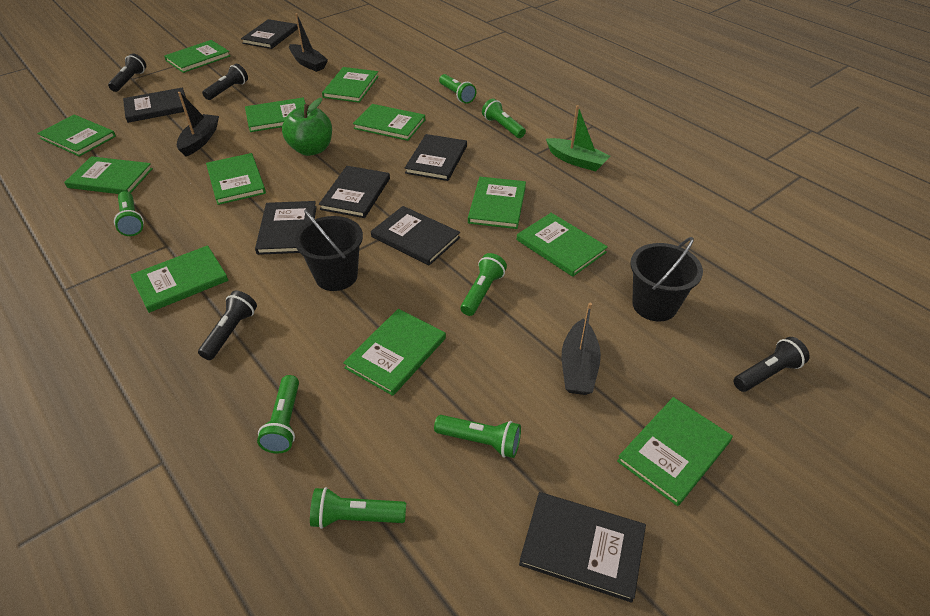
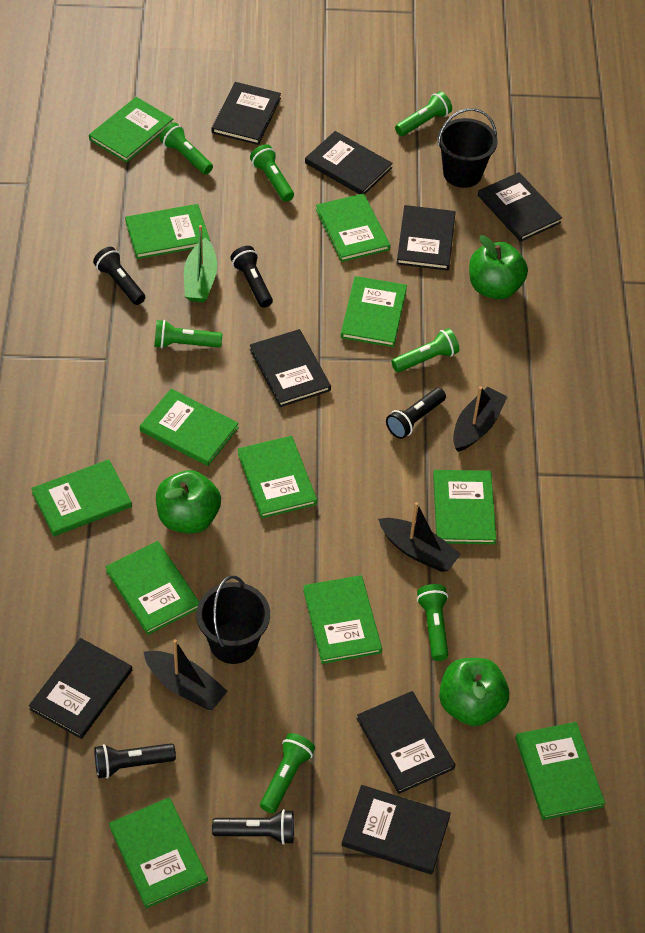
black book: [123,87,186,123] [241,19,298,49] [255,201,317,255] [319,166,390,218] [371,206,460,265] [405,134,467,181] [519,492,646,603] = 7 -> [29,638,132,739] [212,82,281,145] [250,329,331,407] [305,131,393,194] [342,785,451,875] [357,691,455,794] [397,205,456,271] [478,172,562,242] = 8
black flashlight: [108,54,146,92] [198,291,257,360] [202,64,248,100] [734,337,809,392] = 4 -> [93,247,145,305] [94,743,176,779] [212,809,294,845] [230,246,273,308] [386,388,446,439] = 5
green apple: [282,98,332,156] = 1 -> [156,470,221,534] [439,658,509,726] [469,235,528,299] = 3

